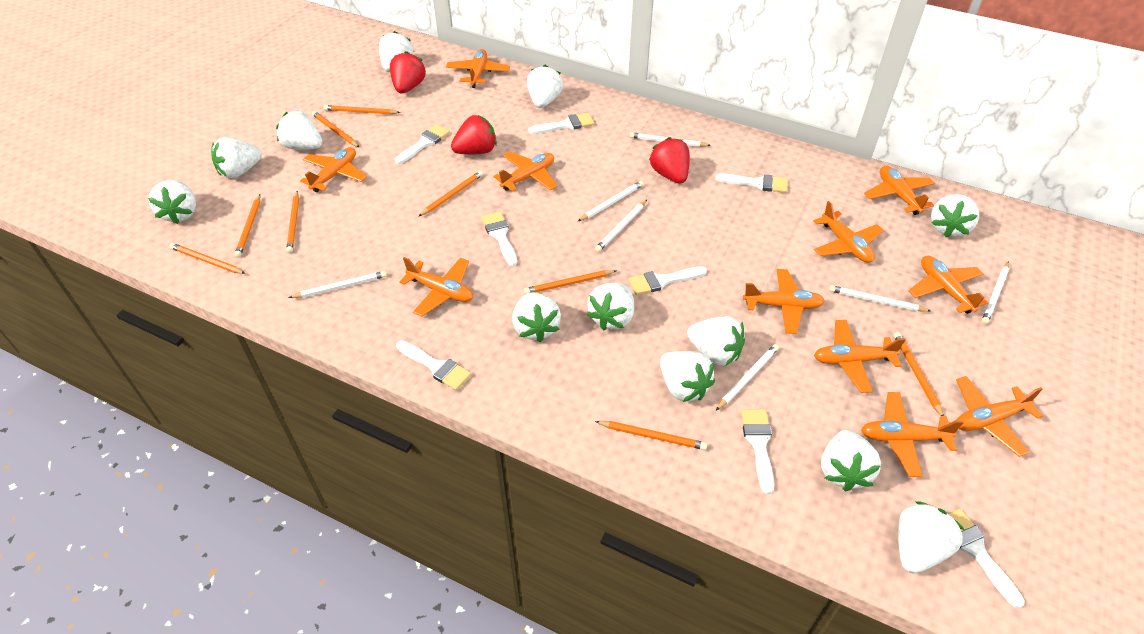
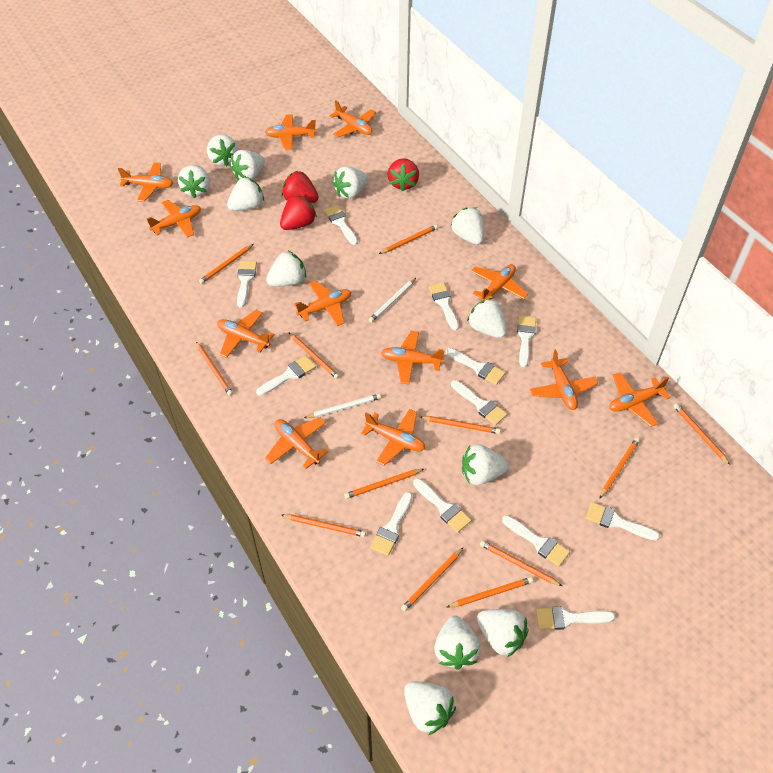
orange pencil: [170,243,246,274] [235,194,260,258] [286,191,299,253] [312,111,359,147] [324,105,401,114] [418,171,483,217] [524,270,617,294] [595,421,707,450] [894,332,944,416] = 9 -> [196,342,233,396] [199,244,253,284] [281,514,366,537] [288,332,340,379] [344,469,424,499] [379,225,438,254] [401,547,464,611] [420,416,501,434] [447,577,533,607] [480,540,562,586] [599,438,640,499] [673,403,730,465] = 12
orange plane: [300,147,367,192] [399,257,473,317] [446,49,510,88] [494,151,557,191] [743,269,825,334] [813,201,884,263] [814,320,906,393] [861,392,964,477] [864,166,935,215] [909,256,988,314] [956,376,1043,457] = 11 -> [118,162,173,202] [147,200,201,238] [217,310,274,358] [265,114,317,150] [265,417,328,469] [294,281,351,326] [330,100,376,137] [361,409,425,466] [381,331,444,384] [471,264,528,301] [530,349,598,410] [609,372,671,427] = 12
white brush: [395,125,450,164] [396,340,471,390] [481,211,517,266] [528,113,594,134] [629,266,707,295] [715,174,788,193] [741,409,774,494] [948,509,1025,608] = 8 -> [237,261,257,307] [256,356,316,396] [324,205,358,245] [370,492,412,556] [413,478,472,533] [428,282,459,330] [446,348,506,385] [451,380,507,426] [502,516,570,567] [517,316,536,367] [536,606,615,630] [586,502,660,541] = 12
white pencil: [289,271,387,298] [577,181,643,222] [595,200,647,252] [630,132,711,147] [716,344,779,411] [829,285,931,312] [982,261,1009,324] = 7 -> [304,394,381,418] [369,278,416,322] = 2

